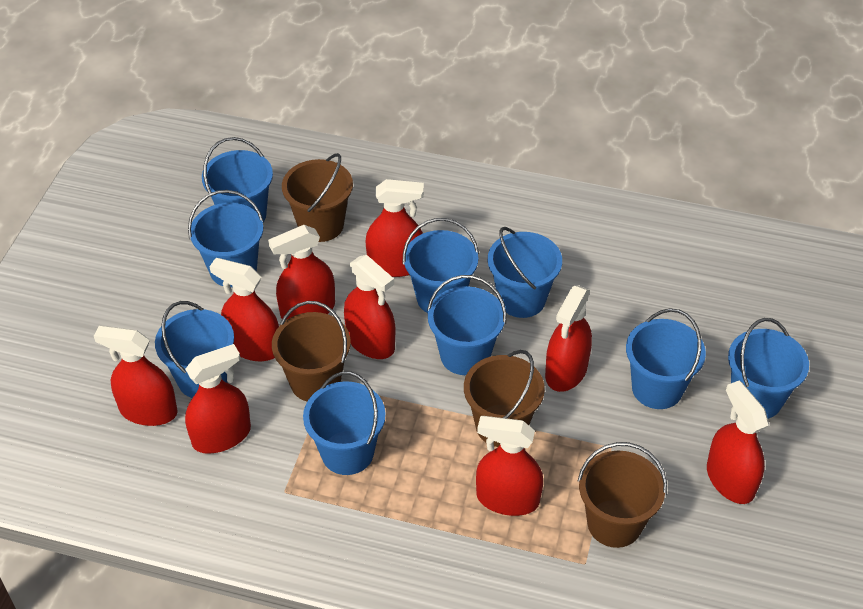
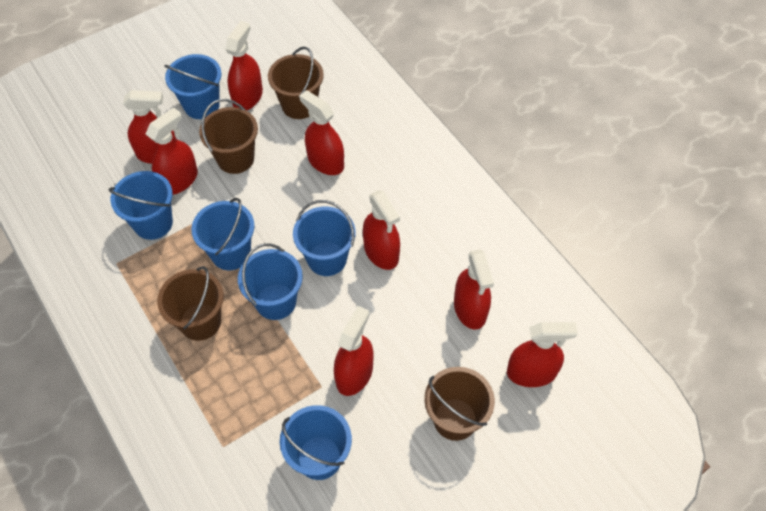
blue bucket: [155,301,234,398] [188,190,264,287] [202,137,273,221] [303,372,386,475] [403,218,479,313] [427,275,506,375] [488,227,562,318] [626,309,706,409] [728,318,809,419] = 9 -> [109,171,173,240] [165,54,221,119] [191,198,254,270] [238,243,303,320] [280,405,352,480] [293,200,356,276] = 6
red spray bottle: [94,326,178,426] [185,344,251,454] [210,258,279,361] [268,225,335,320] [344,255,395,359] [365,179,424,277] [476,416,543,516] [545,285,592,392] [707,380,769,504] = 9 -> [123,90,176,164] [146,108,198,195] [225,21,263,110] [299,90,344,175] [334,306,374,396] [363,190,400,270] [454,249,494,330] [507,322,578,387] = 8

